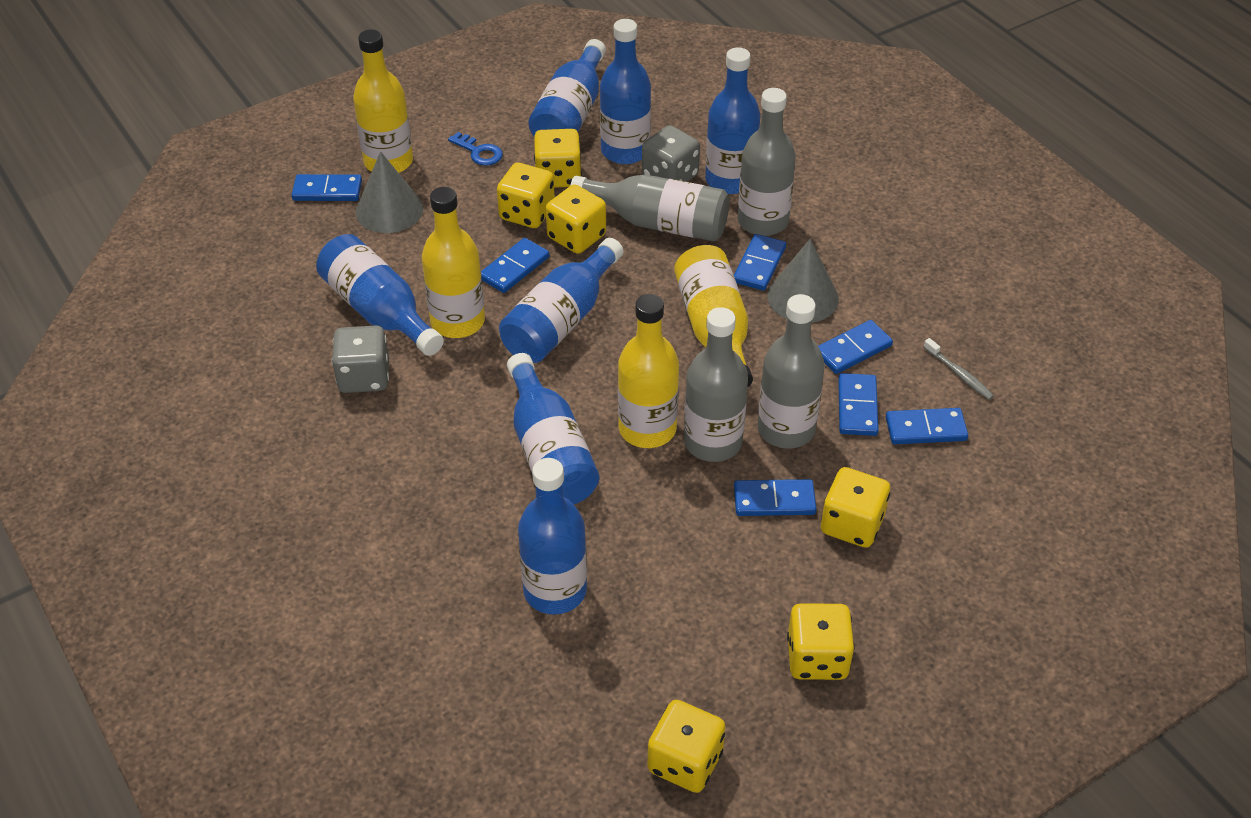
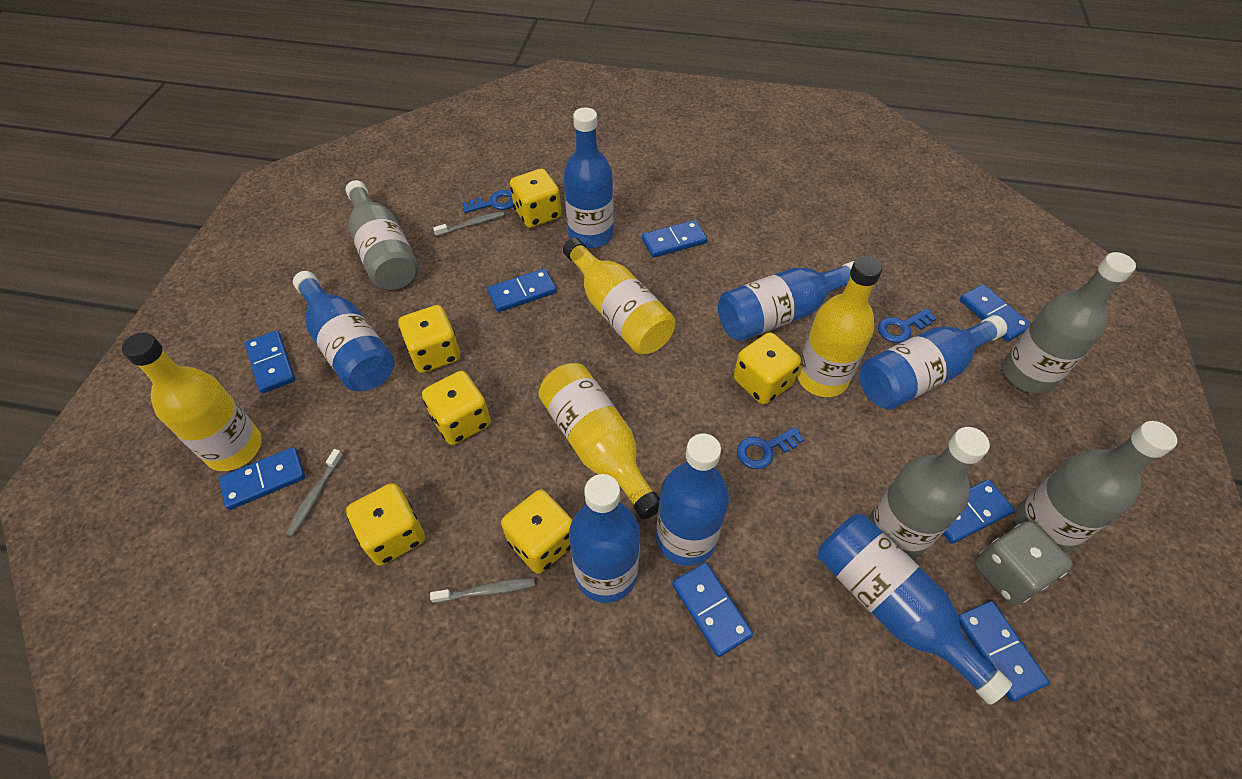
blue domino: [292,174,362,201] [481,238,549,293] [734,234,786,291] [734,479,817,516] [818,320,893,374] [838,373,879,436] [886,408,968,444] = 7 -> [219,447,305,510] [245,331,295,393] [487,268,557,312] [642,220,707,258] [672,563,753,657] [943,480,1015,544] [958,601,1049,702] [960,284,1031,342] = 8
blue key: [448,132,503,166] = 1 -> [462,190,513,213] [737,427,804,469] [878,309,937,343] = 3
grey cone: [356,151,423,233] [767,239,839,323] = 2 -> none = 0
grey dice: [332,325,389,393] [642,125,700,182] = 2 -> [974,521,1073,605] = 1
grey toothbrush: [924,338,994,400] = 1 -> [286,449,343,536] [430,578,535,603] [433,211,505,237] = 3

